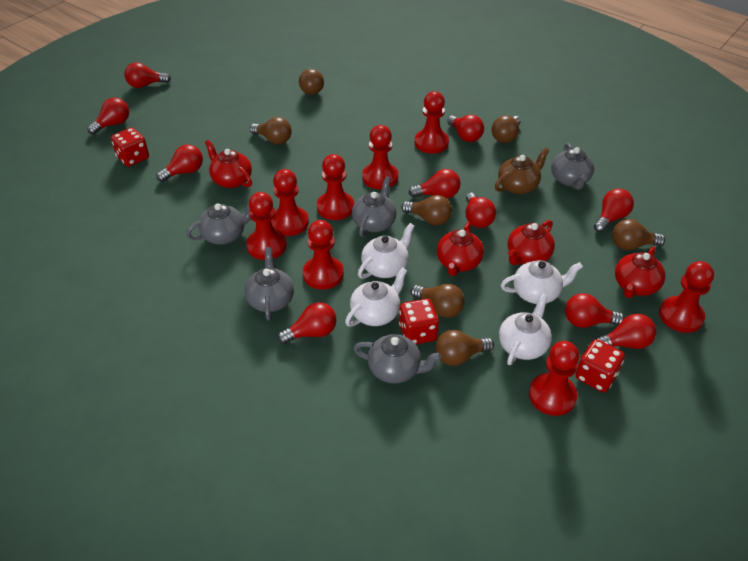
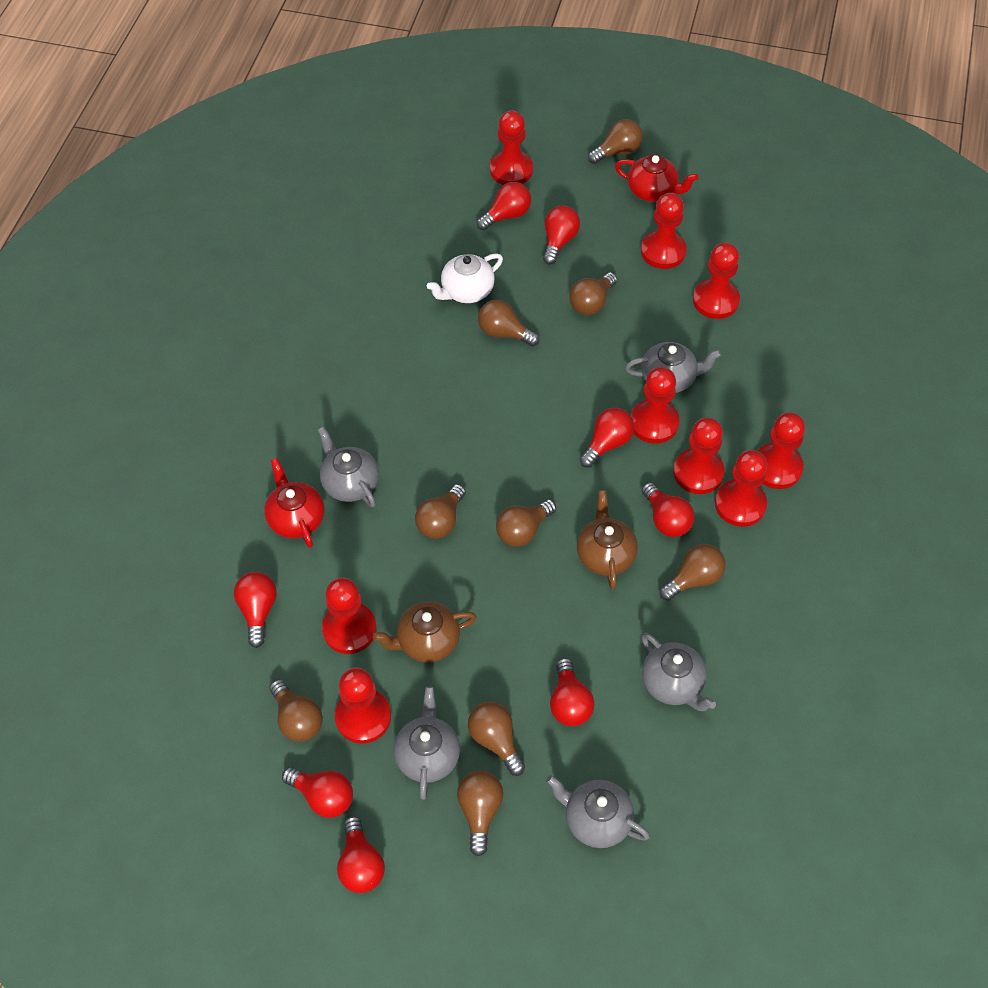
brown light bulb: [250,117,292,144] [299,69,324,95] [401,195,452,226] [411,284,465,318] [435,330,494,366] [492,115,521,143] [612,219,665,250] = 7 -> [269,679,323,742] [415,484,466,539] [457,770,503,856] [468,701,525,776] [478,300,540,347] [496,499,556,547] [569,273,617,315] [588,119,643,164] [659,544,726,601] = 9
brown teapot: [495,148,549,194] = 1 -> [373,602,476,663] [577,490,638,589] = 2
red dice: [111,127,149,167] [399,299,439,344] [576,339,625,392] = 3 -> none = 0
red light bulb: [87,98,129,135] [124,62,171,88] [156,144,203,182] [278,302,336,344] [409,169,460,198] [447,115,484,142] [465,193,496,228] [565,293,624,328] [594,188,634,232] [594,314,656,349] = 10 -> [234,572,277,648] [282,767,353,818] [337,816,385,893] [477,182,531,230] [543,205,580,265] [550,658,595,726] [580,408,634,468] [642,482,695,537] = 8
red pawn: [246,192,286,260] [271,169,309,236] [303,220,344,289] [317,154,354,220] [362,125,398,189] [415,91,449,154] [529,341,580,416] [659,261,714,333] = 8 -> [322,578,377,654] [335,668,391,744] [490,110,533,185] [631,367,680,444] [641,193,687,269] [673,417,725,494] [693,242,740,319] [715,450,767,527] [757,412,805,489] = 9
red teapot: [205,140,252,188] [437,222,484,276] [507,220,555,265] [615,246,665,298] = 4 -> [264,458,325,548] [615,155,698,202] = 2
white teapot: [345,268,407,327] [358,223,414,279] [499,293,552,365] [501,260,583,304] = 4 -> [427,253,503,303] = 1

